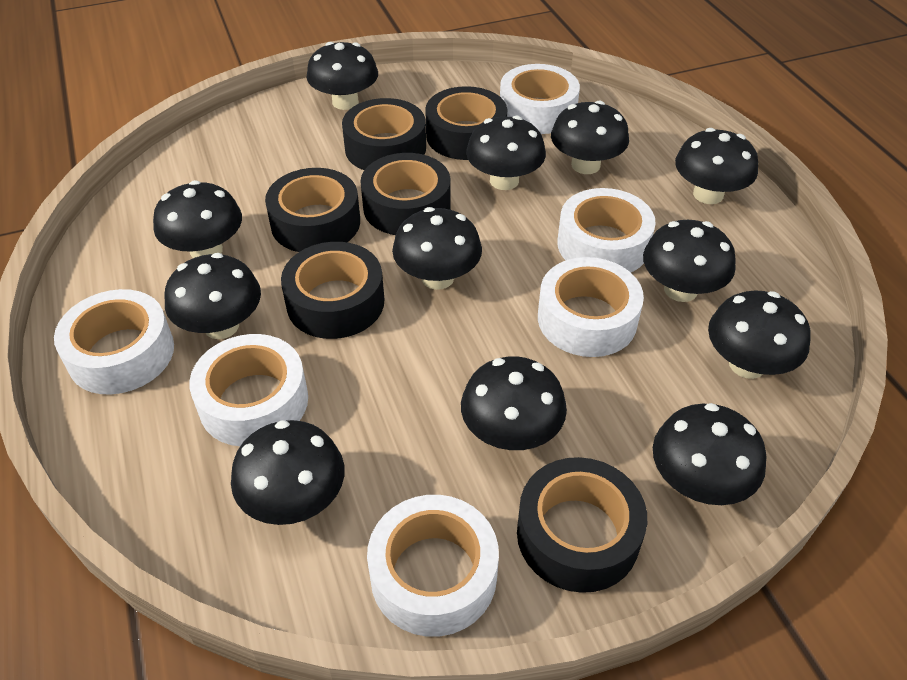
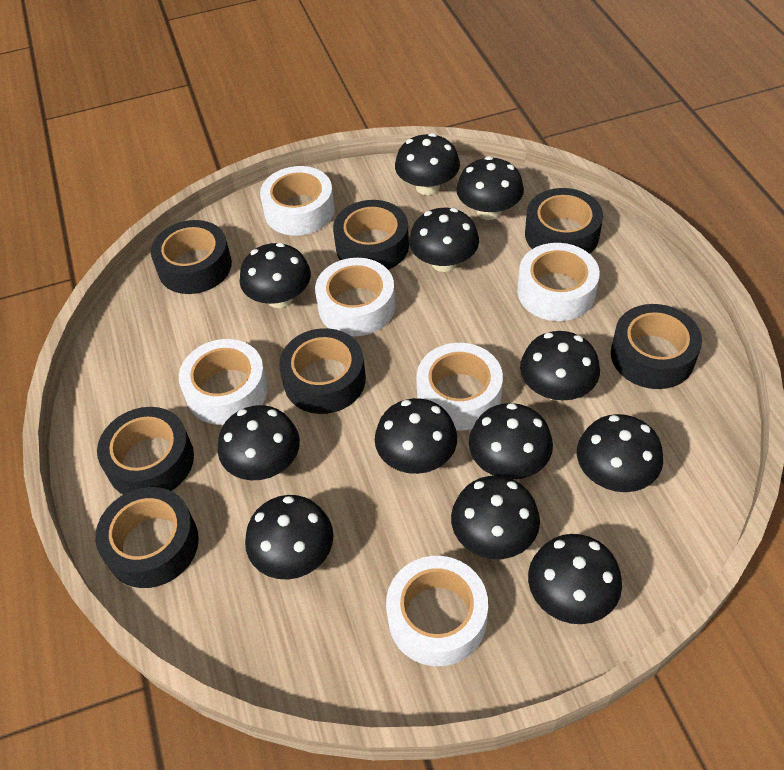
black tape: [265,168,360,252] [281,242,384,339] [342,98,426,170] [360,153,451,235] [425,86,507,160] [517,457,647,593] = 6 -> [95,487,199,588] [97,407,194,495] [151,220,232,294] [279,328,366,414] [333,200,409,270] [525,188,603,254] [611,304,702,389] = 7

